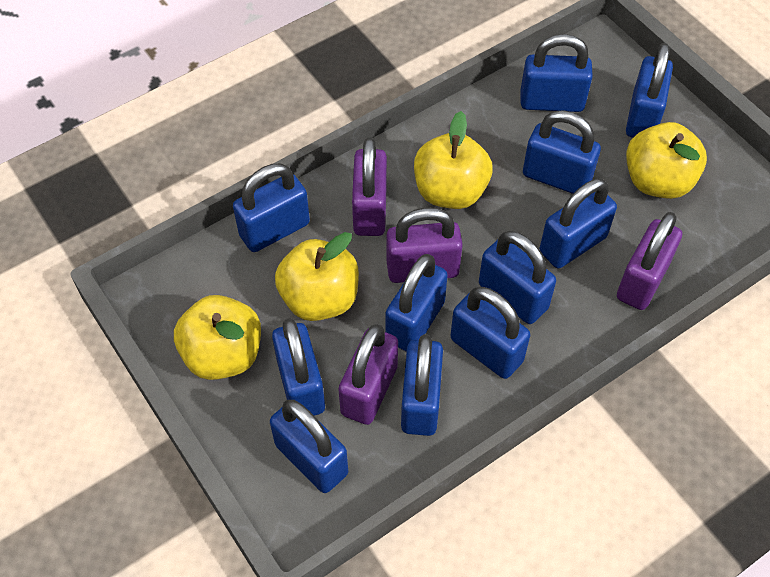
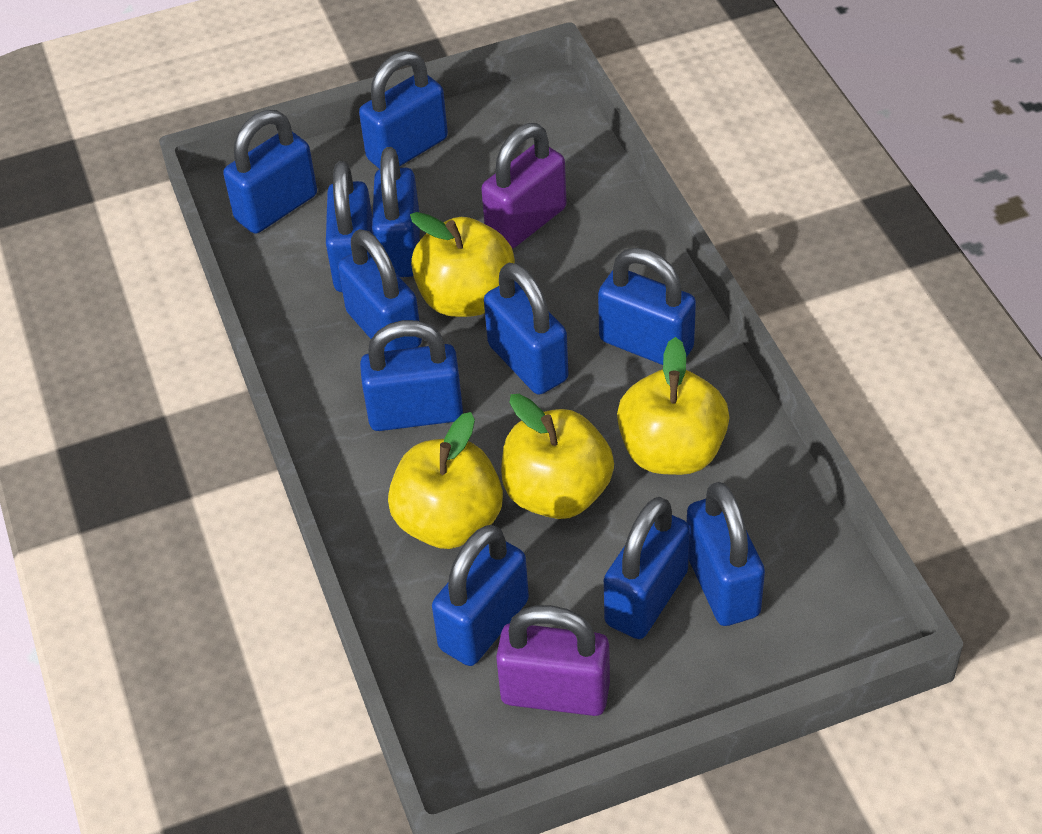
purple padlock: [338,324,398,425] [352,137,387,236] [387,207,463,283] [617,212,682,310] = 4 -> [481,123,567,249] [496,605,610,716] = 2

